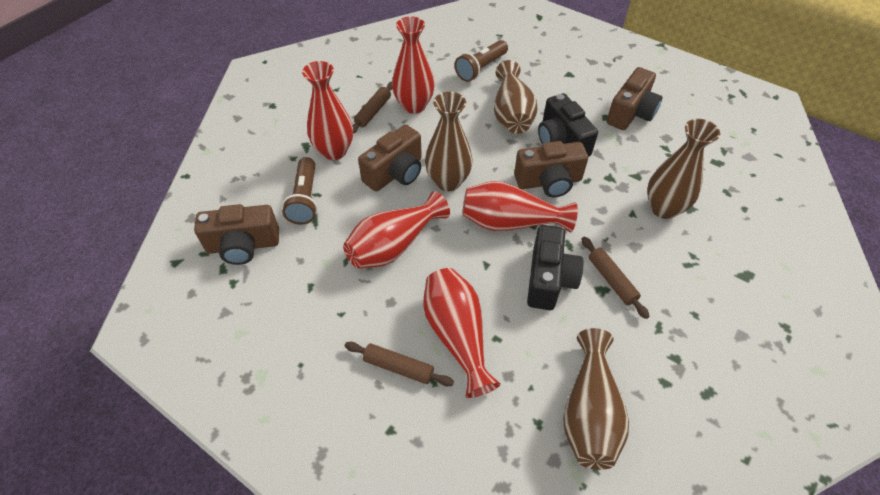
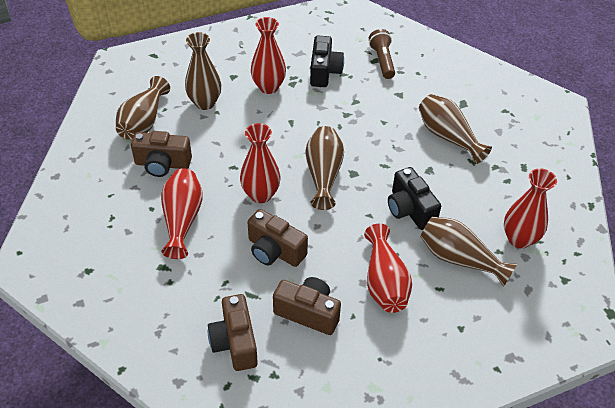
brown flashlight: [282,157,317,225] [455,40,508,82] = 2 -> [369,29,395,79] = 1
brown rolling pin: [345,342,454,386] [353,81,393,133] [582,237,650,319] = 3 -> none = 0
brown vase: [425,92,473,191] [494,60,537,134] [563,328,629,470] [647,119,720,219] = 4 -> [116,76,170,140] [185,32,221,110] [306,126,344,210] [419,94,492,164] [420,217,517,287] = 5

